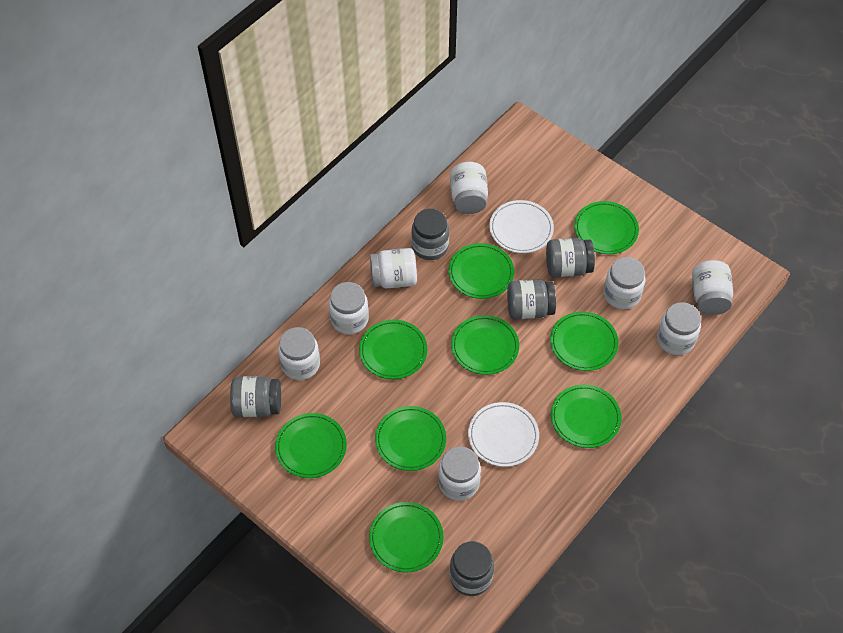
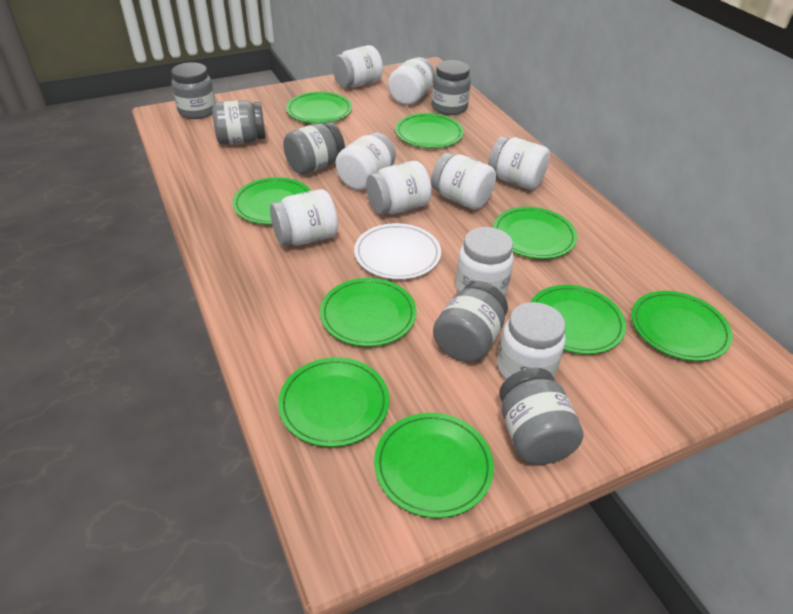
grey jar: [230,376,281,417] [411,209,449,260] [449,541,494,596] [507,279,556,319] [546,238,595,277] = 5 -> [171,62,215,119] [212,100,265,145] [283,122,345,175] [432,60,471,115] [433,281,508,362] [499,368,584,465] = 6
white jar: [278,327,320,380] [329,282,369,334] [370,248,417,288] [438,447,481,501] [450,162,488,214] [604,257,645,309] [657,302,701,355] [692,260,733,315] = 8 -> [270,189,338,246] [333,45,383,88] [336,132,396,190] [366,161,431,215] [388,57,435,105] [431,153,496,210] [456,227,514,296] [488,136,550,190] [497,302,566,379] = 9
white plate: [468,402,539,467] [489,200,554,253] = 2 -> [354,223,441,279] = 1

